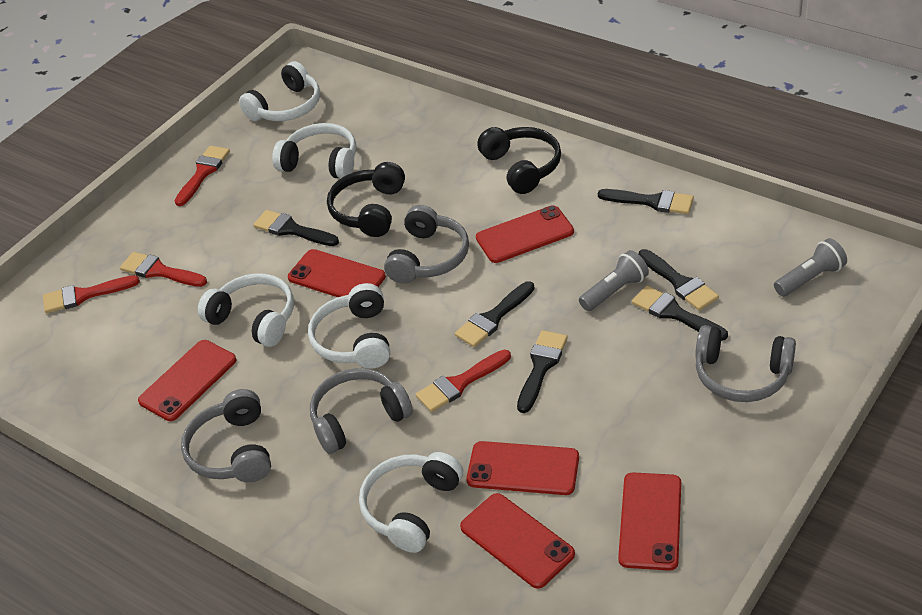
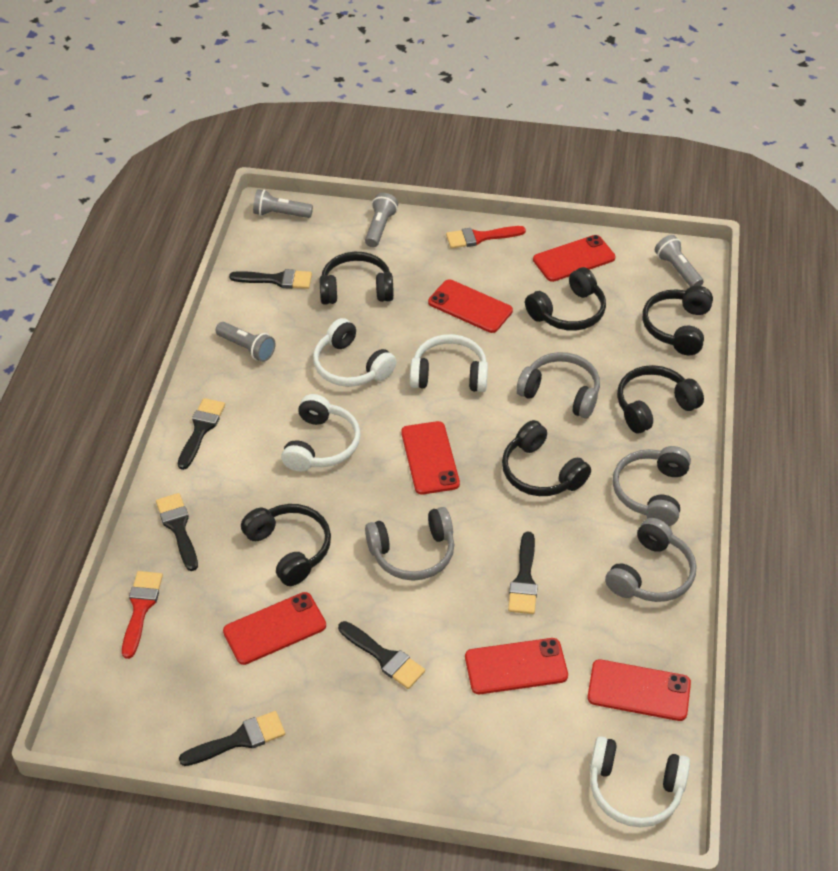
black headphones: [327,162,405,237] [477,127,561,194] = 2 -> [241,504,331,586] [320,252,394,305] [502,420,591,496] [525,267,606,331] [617,365,704,433] [642,286,713,355] = 6
grey flashlight: [579,250,649,311] [774,238,847,296] = 2 -> [216,322,275,362] [253,189,313,218] [365,193,398,247] [655,235,703,287] = 4
red brush: [43,275,140,313] [120,252,207,287] [175,146,230,206] [416,350,511,412] = 4 -> [122,571,163,659] [446,226,526,248] = 2
white headphones: [198,273,294,347] [239,61,320,121] [272,123,356,179] [308,283,390,369] [359,452,463,553] = 5 -> [281,394,361,472] [313,318,397,387] [410,334,488,392] [590,736,690,827] = 4

